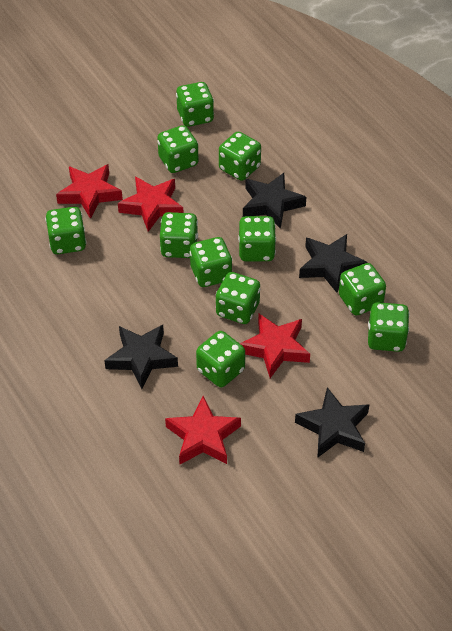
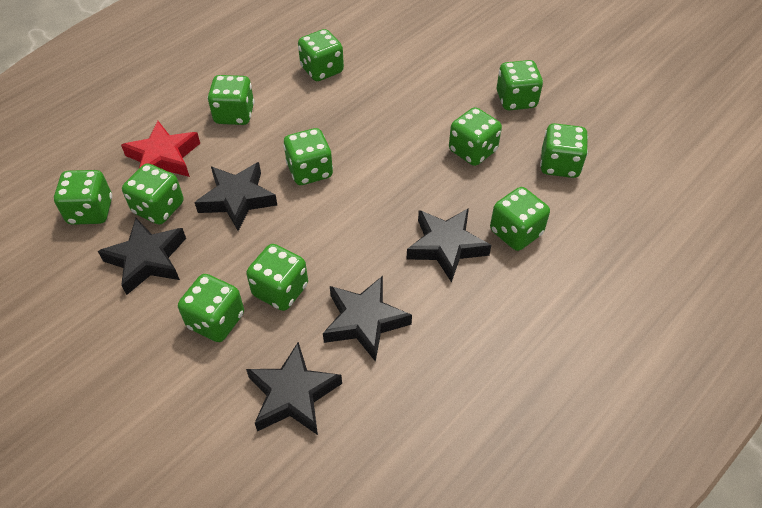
black star: [104,325,178,389] [243,173,306,229] [295,387,369,458] [299,234,368,293] = 4 -> [98,218,186,295] [194,162,277,231] [246,342,342,435] [323,276,412,362] [407,208,491,282] = 5
red star: [56,164,123,219] [118,177,183,232] [165,396,241,464] [239,313,310,378] = 4 -> [121,121,200,177] = 1

